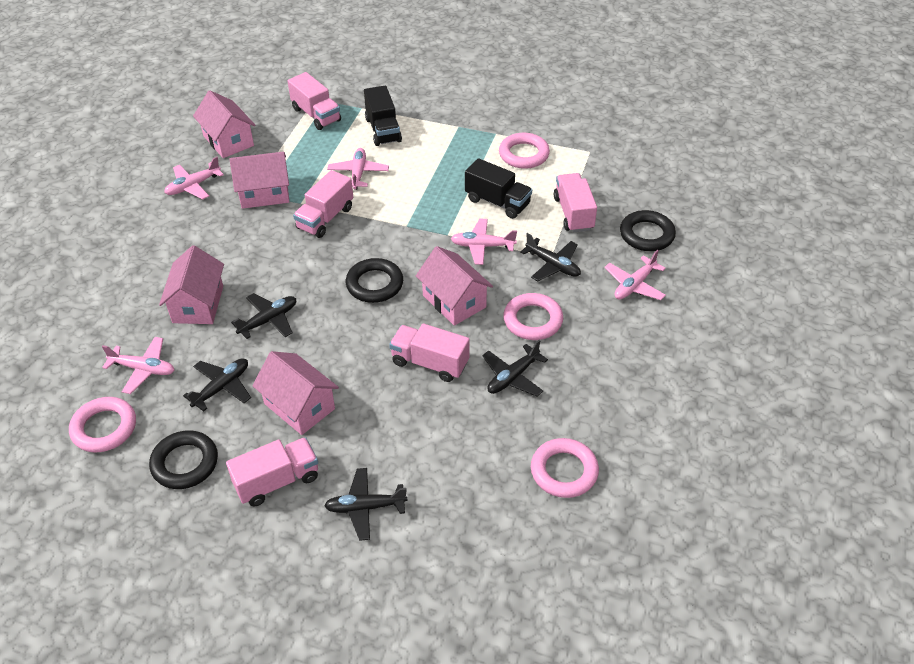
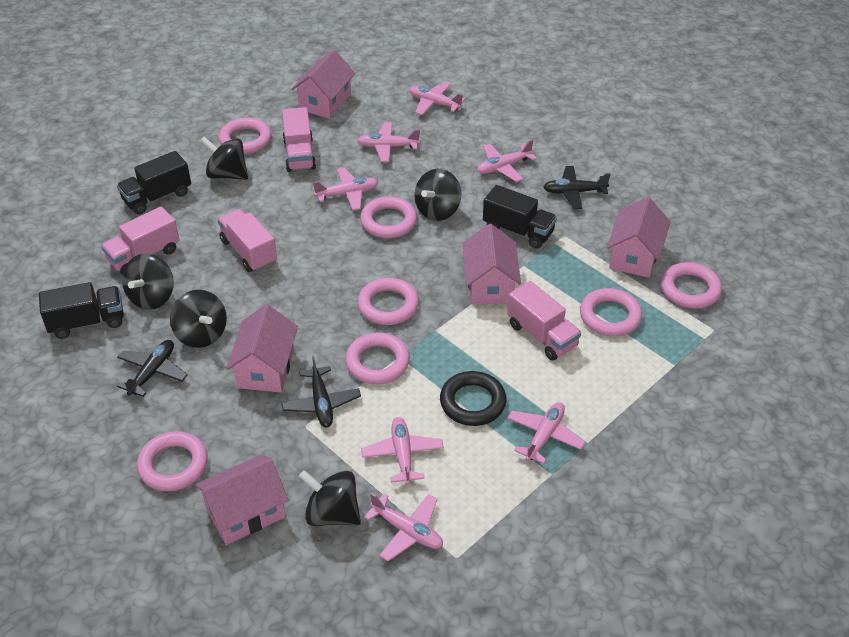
black plane: [183,358,251,412] [231,293,296,339] [324,468,408,541] [482,340,548,396] [520,233,581,281] = 5 -> [117,340,188,397] [281,356,361,428] [543,166,611,209] = 3
black ring: [149,430,218,489] [346,258,403,303] [620,210,676,251] = 3 -> [440,371,506,426] = 1
black spinning top: none = 0 -> [122,253,174,310] [170,290,227,348] [200,137,248,180] [299,470,361,526] [414,169,462,221] = 5
black truck: [364,86,402,146] [465,158,532,219] = 2 -> [39,282,124,339] [117,151,191,214] [483,185,557,249] = 3
pink plane: [102,337,174,394] [164,157,224,200] [327,148,389,190] [451,218,517,265] [604,250,666,300] = 5 -> [313,168,378,211] [357,122,420,162] [361,417,444,485] [364,493,443,561] [409,81,465,115] [477,139,537,182] [508,402,585,464] = 7
pink ring: [69,397,136,453] [499,133,550,169] [503,293,563,340] [531,438,599,498] = 4 -> [137,431,208,491] [219,117,272,154] [345,332,410,384] [358,278,419,325] [360,196,417,238] [580,288,642,336] [661,262,722,309] = 7
pink truck: [226,437,318,507] [288,72,341,130] [293,170,353,238] [389,323,470,382] [554,173,597,233] = 5 -> [101,206,180,275] [218,209,277,272] [282,107,316,172] [507,281,581,361] = 4

